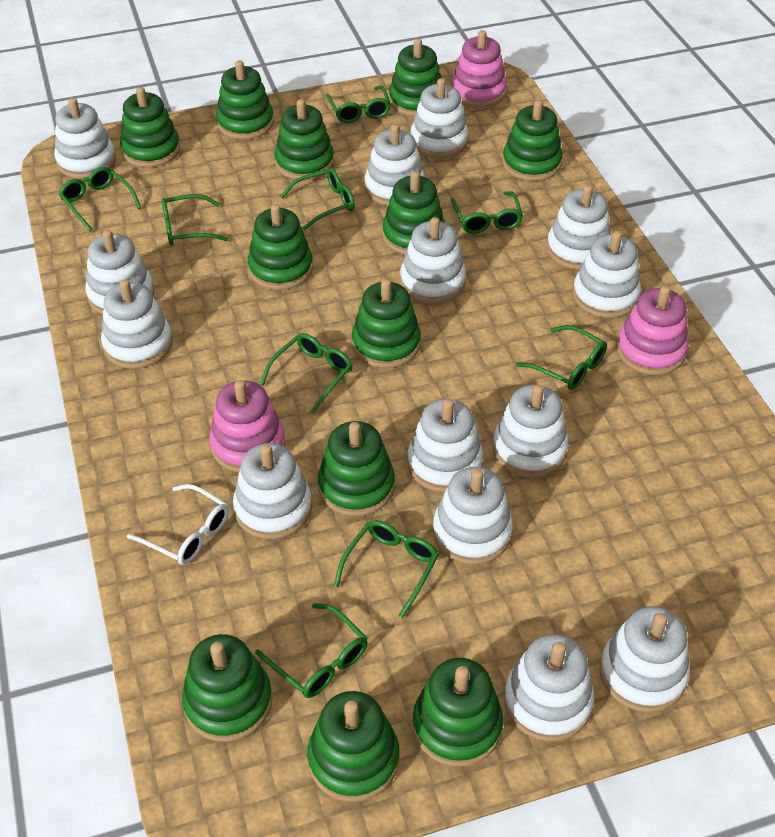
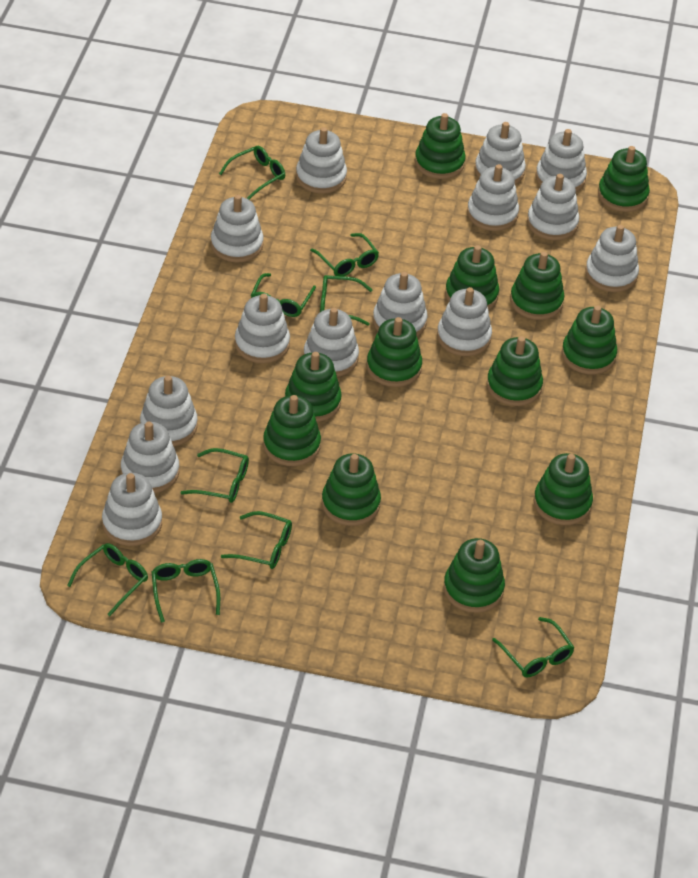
pink stacking toy: [209,380,285,473] [452,30,507,108] [616,286,689,375] = 3 -> none = 0
white glasses: [127,484,229,565] = 1 -> none = 0

